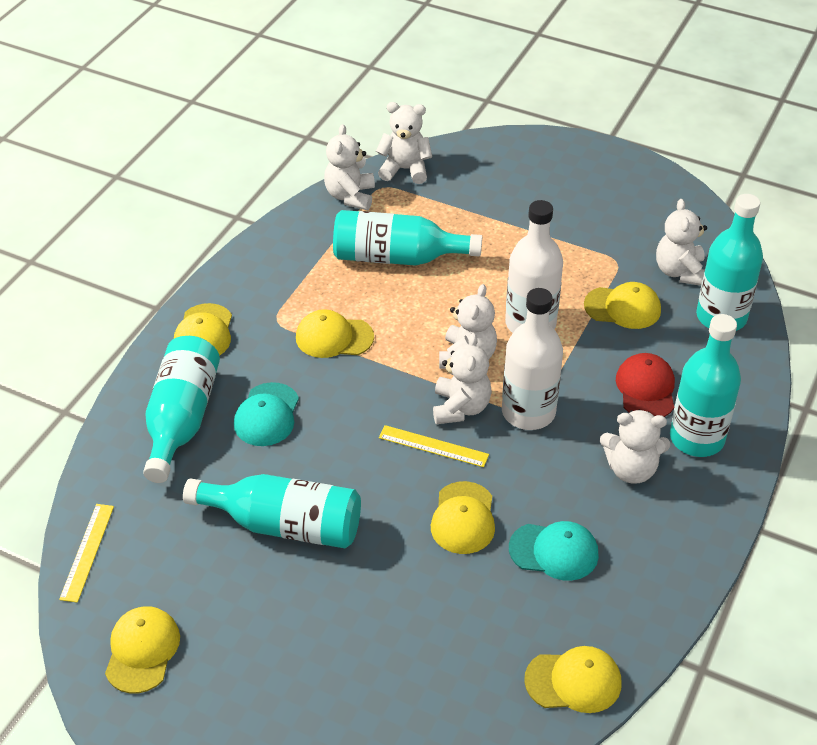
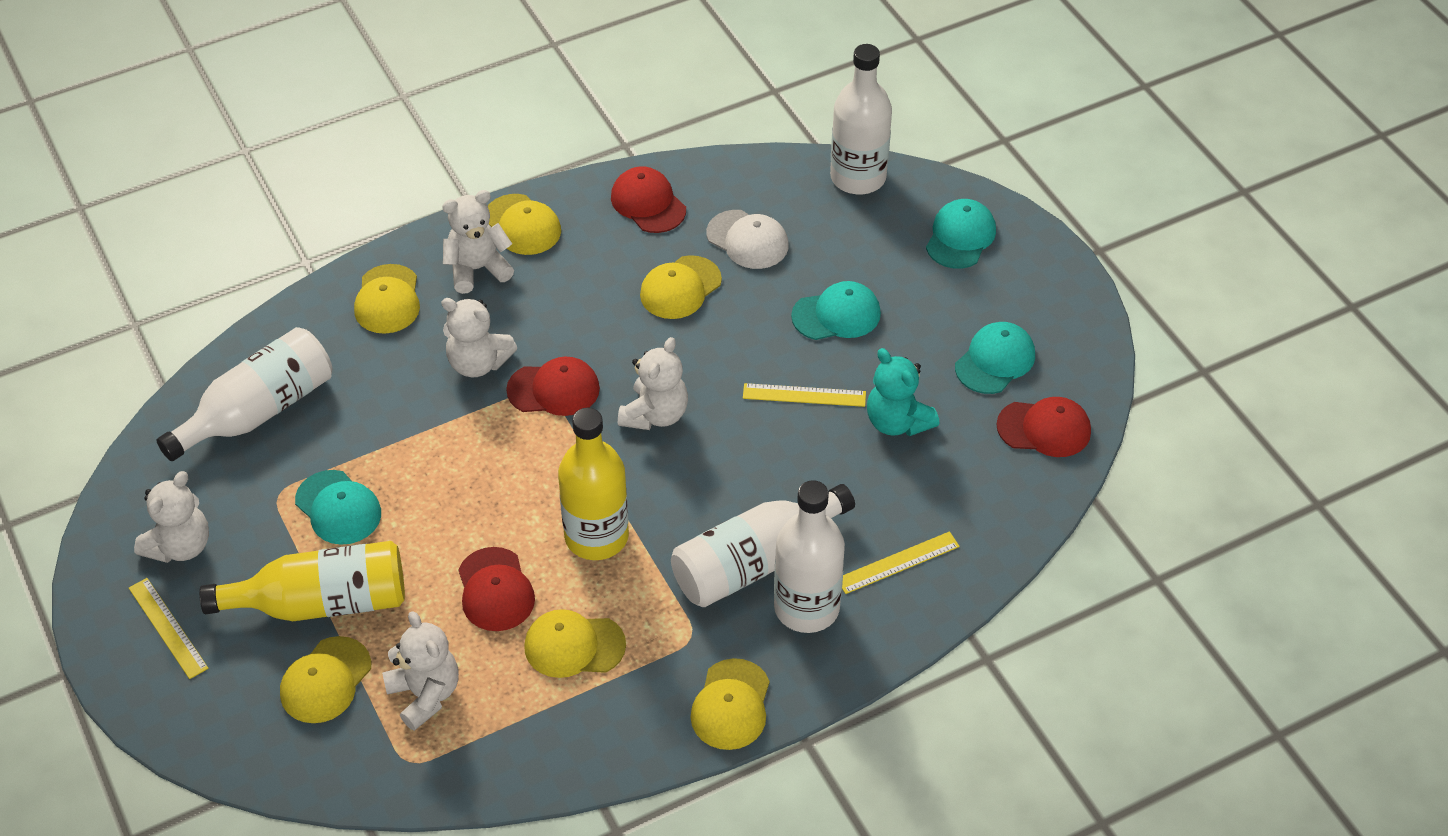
red cap: [616,353,675,417] = 1 -> [458,547,535,631] [506,357,600,416] [611,167,686,233] [996,397,1091,457] = 4
turquoise bottle: [143,336,220,483] [183,474,361,548] [333,210,482,266] [670,314,741,457] [696,194,763,331] = 5 -> none = 0
turquoise cap: [234,382,299,446] [509,521,599,581] = 2 -> [295,470,381,545] [791,281,881,340] [926,199,996,269] [955,322,1035,394] = 4
turquoise teddy bear: none = 0 -> [867,348,939,436] = 1
white bottle: [502,288,563,430] [505,200,563,333] = 2 -> [156,327,332,461] [671,484,855,607] [774,480,845,633] [830,44,892,194] = 4
white cap: none = 0 -> [706,210,789,269] = 1
white teddy bear: [324,124,375,210] [376,102,432,184] [433,333,492,424] [439,284,497,369] [600,410,670,484] [656,199,707,286] = 6 -> [134,471,209,563] [382,611,459,731] [441,298,517,377] [442,190,514,294] [618,337,688,430] = 5
yellow bottle: none = 0 -> [199,541,405,621] [558,408,629,560] = 2
yellow ruler: [59,504,114,603] [379,425,489,467] = 2 -> [129,578,209,679] [743,383,866,407] [842,531,960,594] = 3

